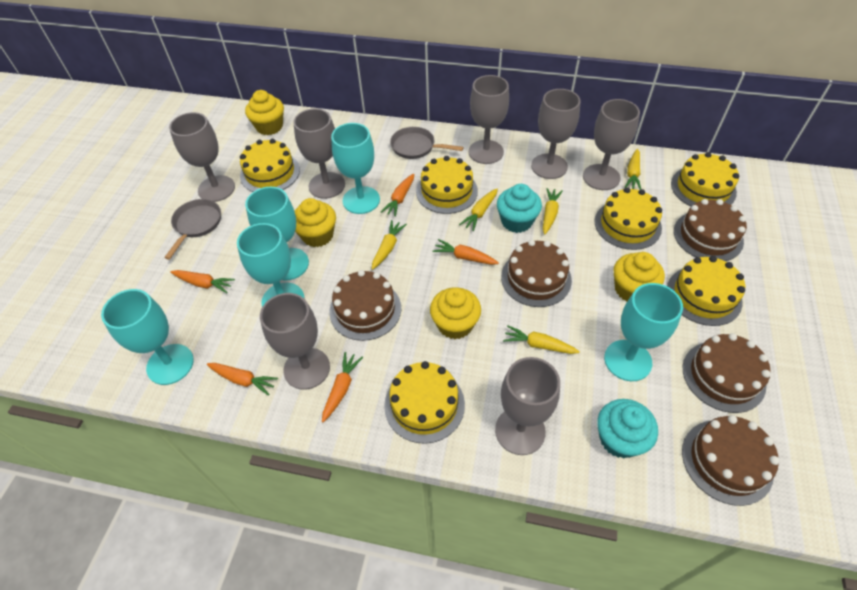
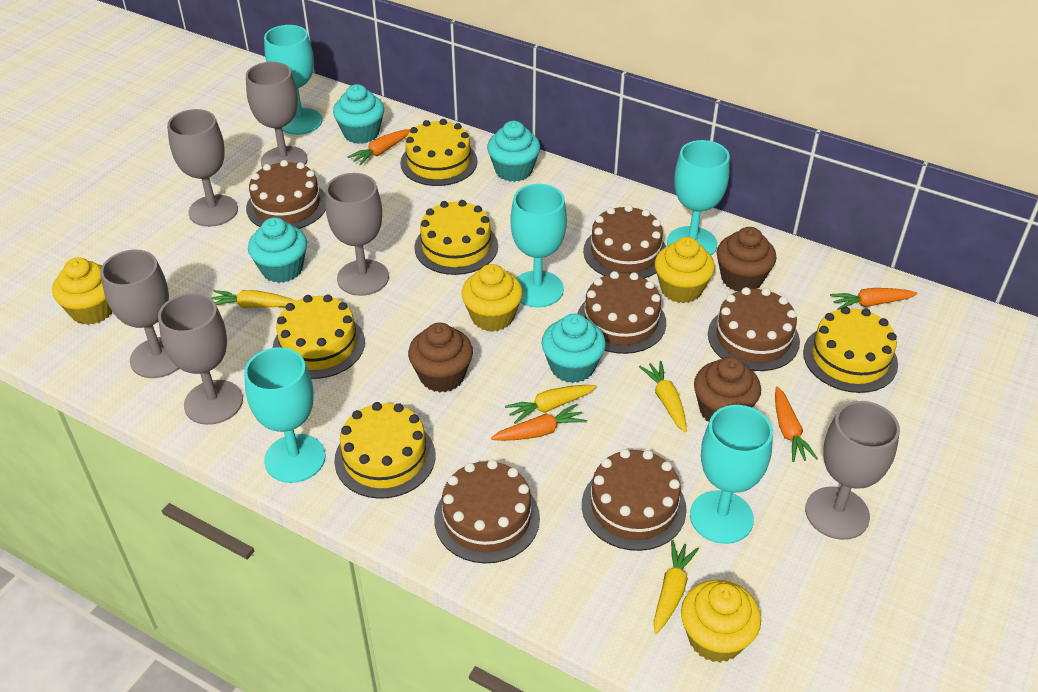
brown cake: [329,270,401,341] [501,240,572,307] [674,199,747,261] [682,415,780,506] [683,333,771,413] = 5 -> [246,160,326,229] [434,460,540,563] [577,271,666,354] [582,449,687,551] [583,205,666,279] [708,287,800,371] = 6
brown cupcake: none = 0 -> [408,323,473,392] [694,357,761,421] [717,227,777,291] = 3
grey goblet: [169,112,235,202] [260,293,330,390] [293,108,345,199] [469,75,509,164] [495,357,560,455] [531,89,581,179] [583,99,640,190] = 7 -> [100,250,179,378] [158,293,243,425] [167,109,238,227] [246,62,308,168] [325,173,389,296] [805,401,900,540] = 6
grey pan: [164,199,221,260] [390,127,464,159] = 2 -> none = 0
orange carrot: [170,270,235,293] [207,363,278,396] [322,352,363,422] [381,174,414,217] [433,239,499,265] = 5 -> [348,129,410,166] [491,404,587,441] [775,387,818,462] [830,288,917,310] = 4
turquoise cupcake: [497,184,542,233] [597,399,658,458] = 2 -> [248,217,307,283] [333,84,384,144] [487,121,540,182] [542,314,606,383] = 4
yellow cake: [240,139,300,192] [384,361,465,444] [416,156,478,214] [594,188,662,250] [667,256,745,326] [671,152,739,206] = 6 -> [273,294,365,379] [334,402,435,499] [400,119,478,186] [414,200,498,275] [803,306,898,393] = 5
yellow carrot: [372,220,407,270] [459,189,498,231] [503,325,580,354] [543,188,563,235] [625,149,641,190] = 5 -> [211,290,295,308] [505,385,597,424] [639,361,686,432] [654,540,699,634] = 4

